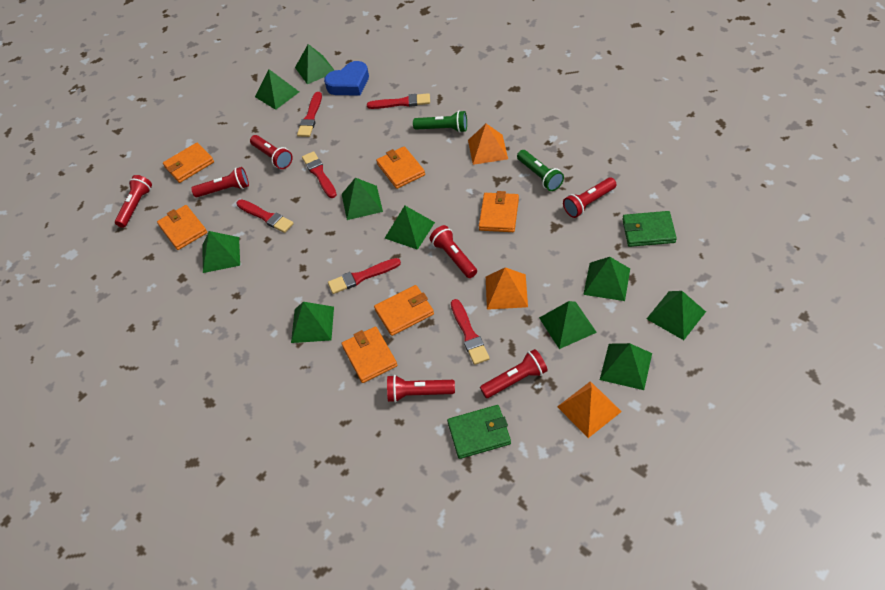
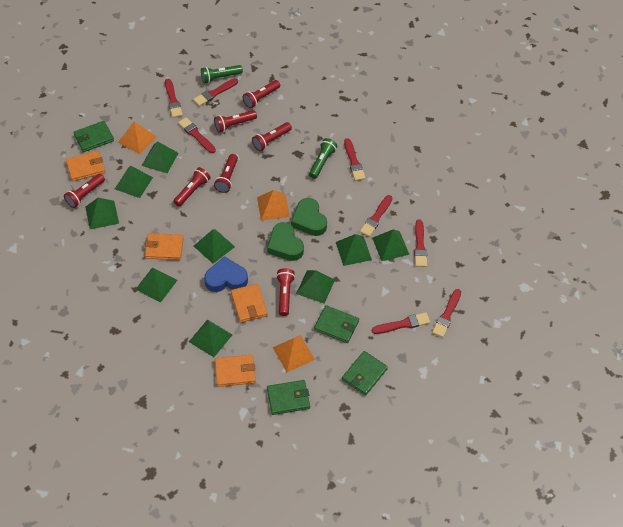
green heart: none = 0 -> [267,222,304,261] [291,198,327,236] = 2
green pyramid: [203,231,240,273] [255,69,299,110] [291,302,334,343] [295,44,334,84] [342,178,383,220] [385,206,435,250] [539,301,597,349] [583,257,630,301] [600,343,652,390] [647,291,706,340] = 10 -> [85,198,119,229] [115,165,153,198] [135,267,177,302] [142,141,178,173] [189,319,232,357] [194,229,235,264] [296,270,335,304] [336,234,372,266] [372,229,410,261] = 9
green wallet: [447,405,511,459] [622,211,677,247] = 2 -> [73,121,114,152] [267,380,310,415] [314,305,359,343] [342,351,388,396] = 4
orange wallet: [157,205,207,250] [163,143,214,183] [342,326,397,383] [374,285,434,336] [376,146,425,189] [479,191,519,232] = 6 -> [66,151,105,181] [145,233,184,260] [215,355,256,387] [231,284,268,323] = 4
red brush: [237,199,294,233] [297,92,322,137] [302,151,337,198] [328,258,401,294] [367,93,430,109] [451,299,490,365] = 6 -> [165,78,183,118] [178,117,216,153] [193,78,238,106] [344,138,366,181] [360,195,393,237] [372,312,430,334] [414,220,427,267] [432,289,461,338] = 8

